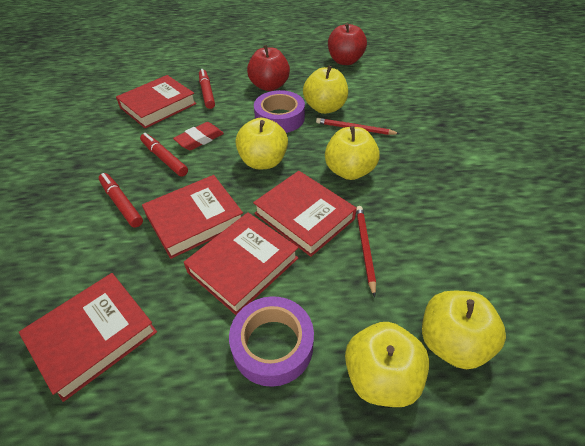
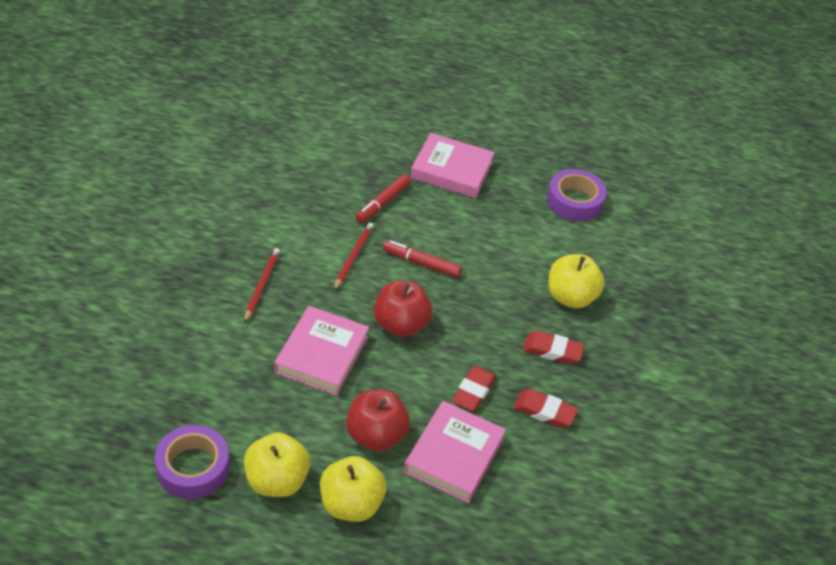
pink book: none = 0 -> [274,306,369,396] [404,401,506,503] [410,133,495,198] = 3
red book: [19,273,157,402] [116,75,197,128] [142,175,243,259] [184,212,298,315] [253,171,357,257] = 5 -> none = 0
red eraser: [173,122,224,150] = 1 -> [452,366,496,411] [514,389,578,428] [523,331,585,364] = 3
red marker: [99,173,143,228] [140,133,188,177] [199,69,215,109] = 3 -> [356,174,411,223] [383,240,462,278] = 2
yellow apple: [236,118,288,169] [303,66,348,114] [325,126,380,180] [345,322,430,407] [422,291,506,369] = 5 -> [244,432,310,497] [320,456,386,522] [548,254,605,308] = 3

